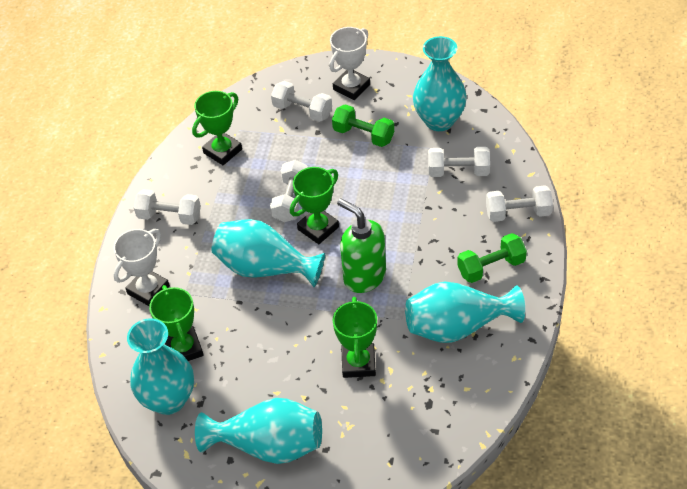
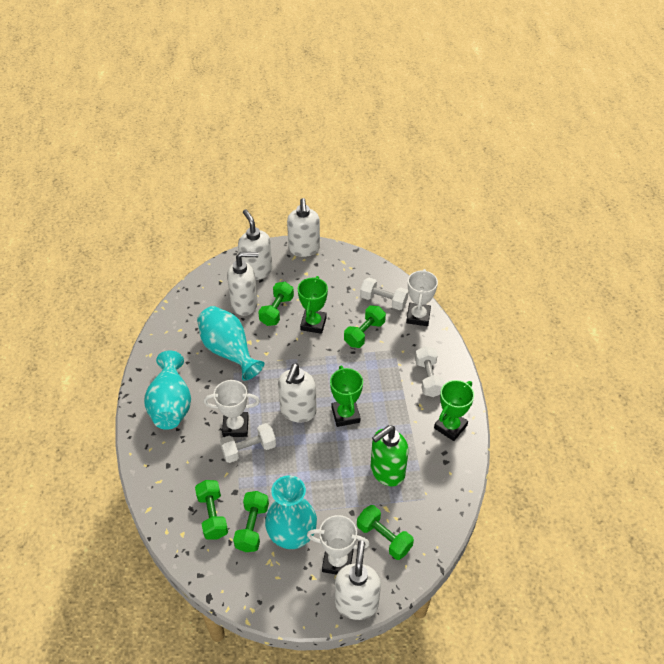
green dumbbell: [332,104,394,147] [457,233,527,283] = 2 -> [195,480,228,540] [233,491,269,552] [258,282,294,326] [344,305,386,348] [357,505,414,560] = 5
green trophy: [149,285,203,361] [192,91,242,165] [290,167,339,244] [333,297,377,378] = 4 -> [298,276,328,334] [330,366,363,427] [434,380,474,441] = 3
turquoise vase: [127,318,194,415] [195,398,322,464] [211,219,325,287] [405,282,525,343] [413,36,467,131] = 5 -> [144,351,191,430] [197,306,264,381] [265,475,317,549] = 3
white dumbbell: [134,189,201,225] [270,160,308,222] [271,81,332,122] [428,147,490,177] [486,185,553,222] = 5 -> [220,423,276,463] [360,278,409,310] [415,346,445,397] = 3
white soap dispenser: none = 0 -> [227,252,258,316] [238,209,273,280] [278,363,317,422] [287,198,320,257] [335,541,381,620] = 5
white trophy: [113,229,170,306] [329,27,370,100] = 2 -> [204,380,260,437] [307,515,370,575] [406,269,438,326] = 3

